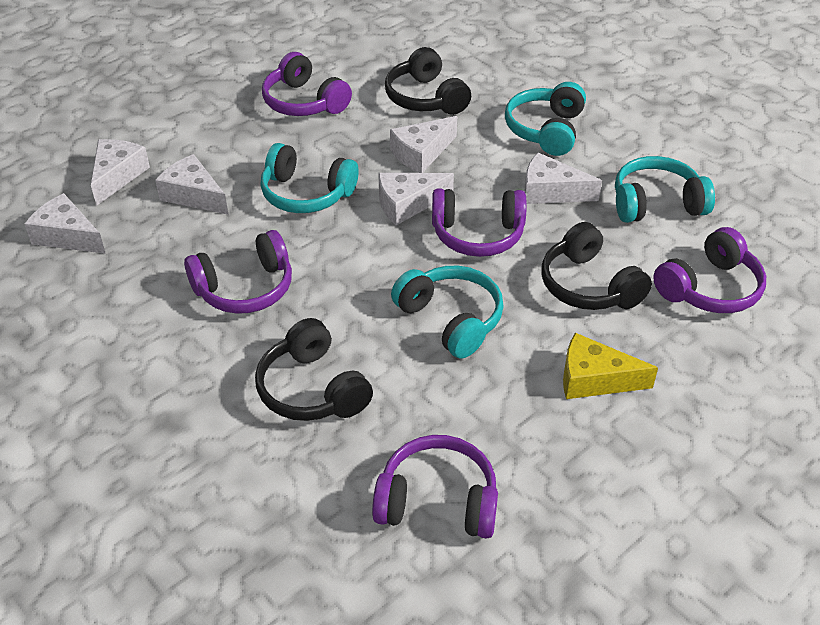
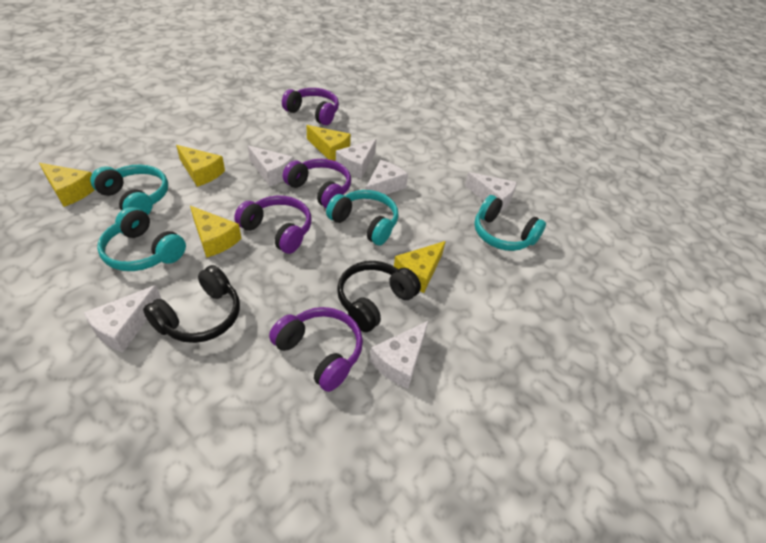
black headphones: [255,318,373,421] [385,47,471,115] [541,222,652,310] = 3 -> [143,265,240,343] [337,261,421,332] = 2
purple headphones: [184,230,292,314] [262,52,352,116] [372,435,498,539] [432,189,527,257] [653,227,766,313] = 5 -> [234,196,312,254] [269,307,363,392] [282,88,339,125] [283,159,351,209] = 4
yellow cheese: [563,333,658,399] = 1 -> [39,163,95,207] [176,145,225,187] [190,206,241,258] [306,125,351,161] [394,241,446,293] = 5

